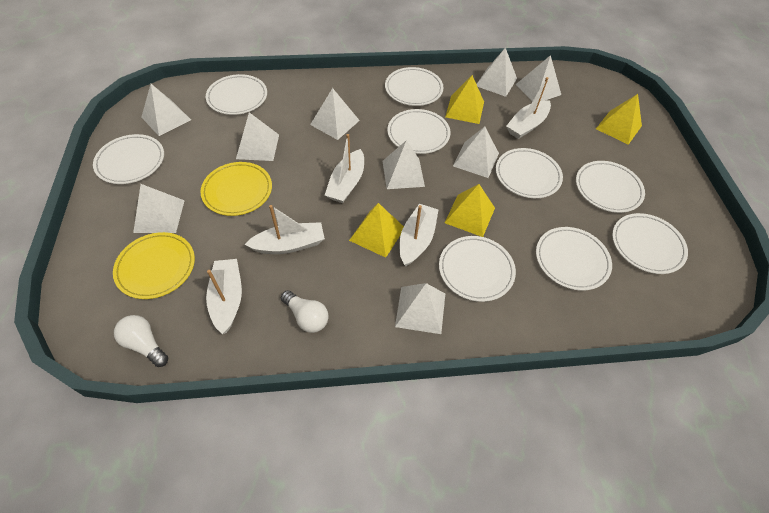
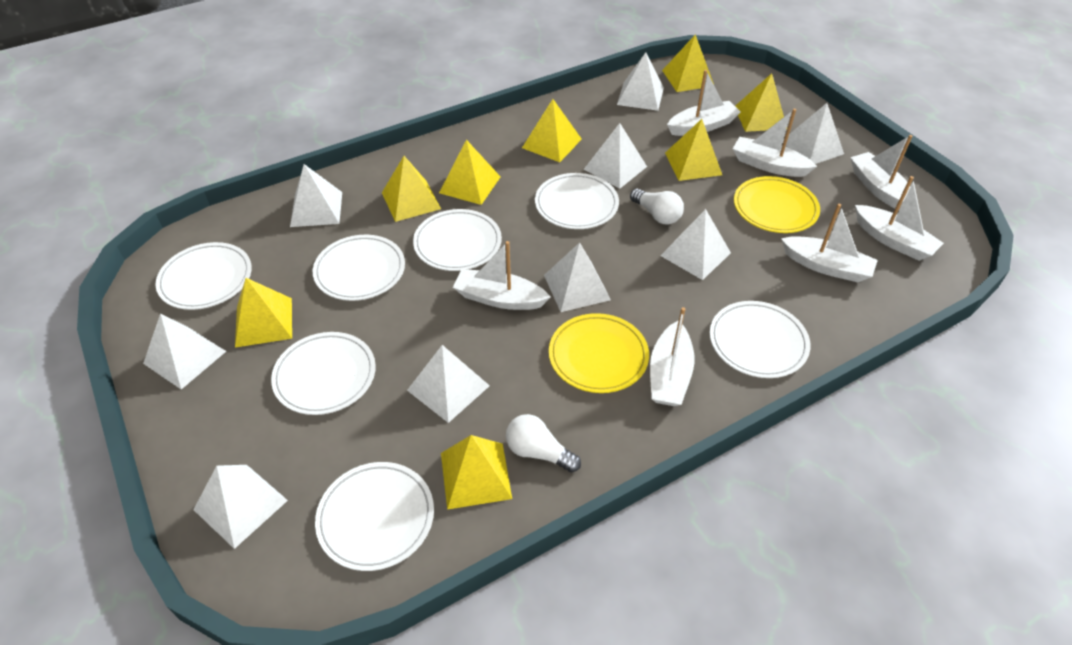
white boat: [206,259,242,334] [244,205,325,254] [325,134,364,203] [400,204,438,266] [506,77,551,139] = 5 -> [453,241,550,310] [650,307,695,406] [667,70,740,136] [733,109,817,177] [781,204,878,282] [850,135,913,210] [855,176,944,261] = 7
white plate: [93,134,164,184] [206,74,267,115] [385,67,444,106] [387,109,450,154] [439,236,516,302] [496,148,563,198] [536,227,612,291] [576,161,645,213] [612,213,688,274] = 9 -> [156,242,252,310] [271,332,376,415] [313,235,405,301] [315,462,434,571] [413,209,502,271] [535,173,619,229] [710,301,810,378] = 7
yellow pyramid: [349,203,404,258] [445,75,484,124] [445,184,495,237] [596,94,642,145] = 4 -> [235,278,292,348] [382,156,441,222] [439,140,501,205] [441,435,512,510] [522,99,582,162] [662,34,714,92] [665,119,722,181] [735,73,787,132] = 8

